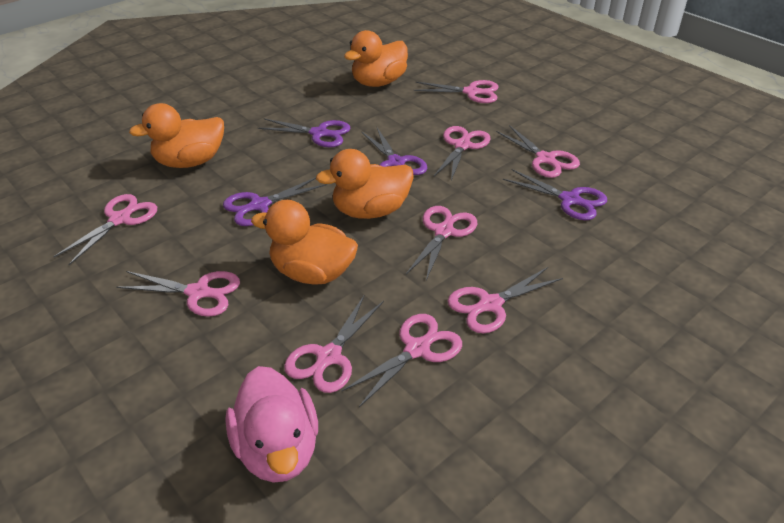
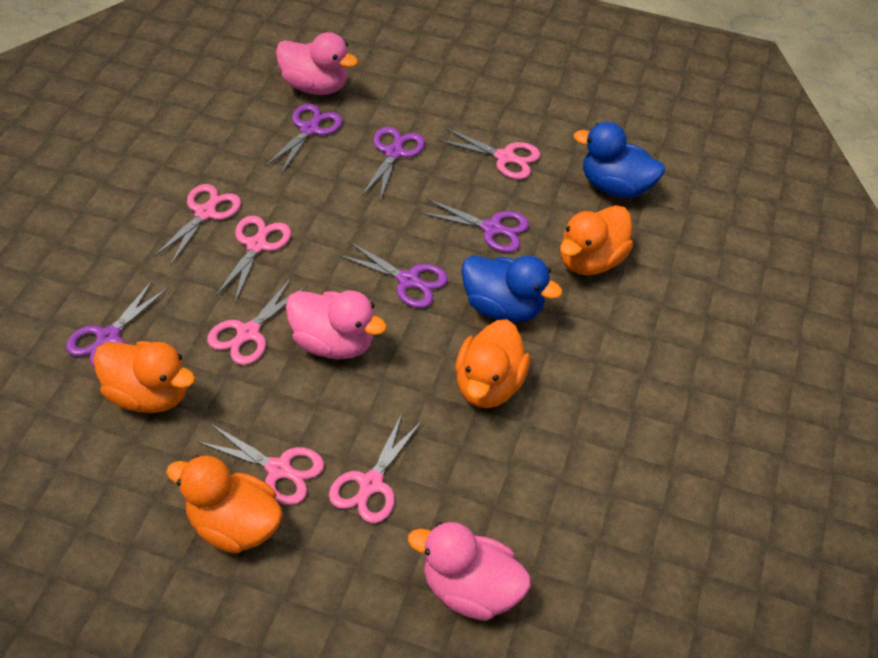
blue duck: none = 0 -> [461,255,563,322] [574,122,665,198] = 2
pink duck: [225,366,318,483] = 1 -> [276,32,358,95] [286,291,387,359] [408,522,531,621] = 3
pink scissors: [53,194,157,265] [116,271,240,317] [284,296,384,393] [342,314,462,407] [406,206,477,280] [413,80,499,103] [434,126,490,180] [448,267,563,333] [496,125,580,178] = 9 -> [153,184,241,265] [198,424,324,505] [207,277,308,365] [216,216,291,303] [329,414,422,523] [438,128,540,179] = 6
purple scissors: [223,177,327,226] [258,118,351,147] [361,128,427,175] [503,169,607,220] = 4 -> [66,280,169,368] [265,104,343,174] [338,241,448,308] [362,127,425,201] [420,199,529,253] = 5

